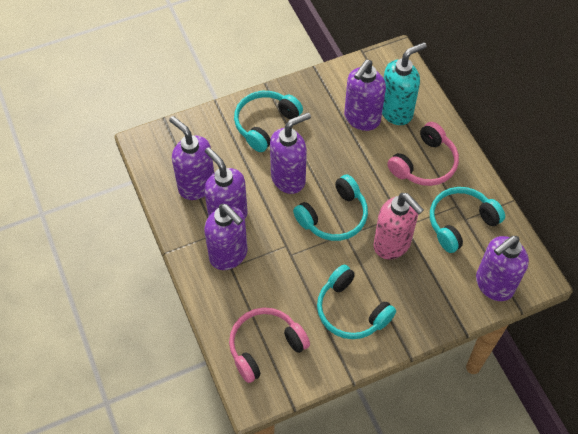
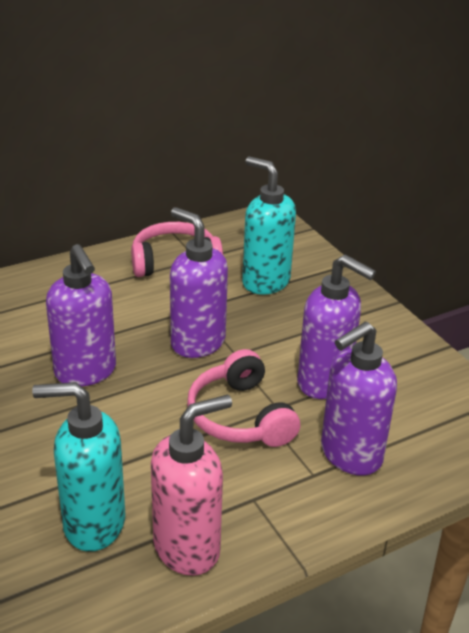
purple soap dispenser: [169,116,214,200] [204,147,247,219] [204,204,248,270] [270,112,311,194] [344,60,386,131] [476,236,529,301] = 6 -> [46,244,116,387] [170,207,228,358] [297,254,376,399] [321,321,397,476] = 4
turquoise headphones: [234,91,303,152] [293,174,368,241] [317,265,396,339] [430,187,505,253] = 4 -> none = 0
turquoise soap dispenser: [382,42,427,125] = 1 -> [32,382,125,552] [242,156,296,295] = 2

